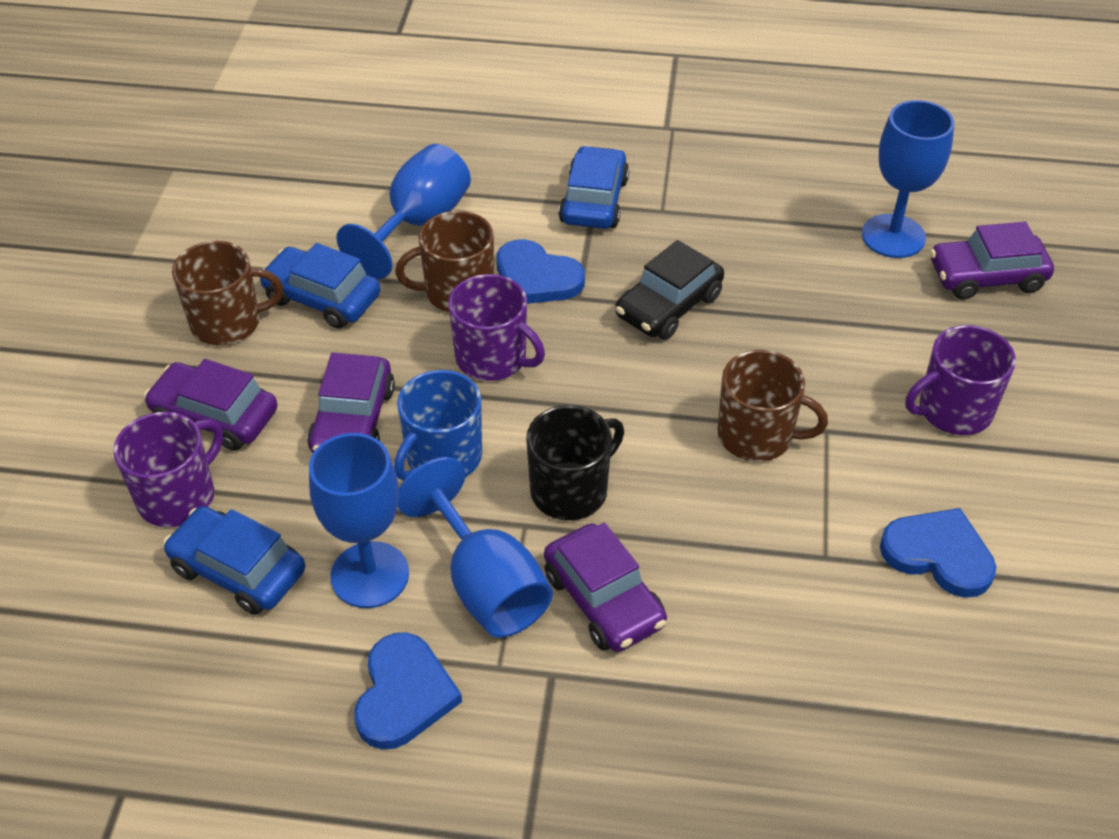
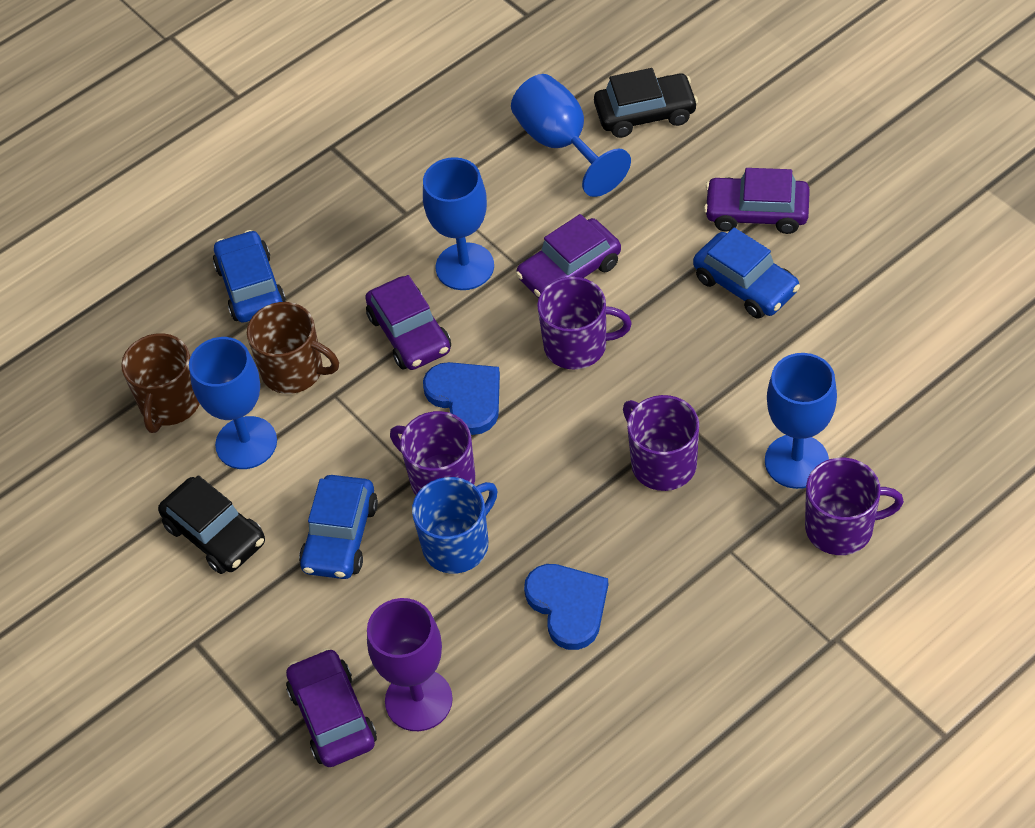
black car: [615,240,724,340] = 1 -> [158,475,265,574] [594,68,698,138] = 2
black mug: [526,405,624,521] = 1 -> none = 0
blue heart: [354,632,462,749] [497,239,585,304] [880,508,996,598] = 3 -> [423,362,500,435] [524,564,608,650] = 2
brown mug: [172,241,283,345] [395,211,494,312] [718,350,828,461] = 3 -> [121,333,200,433] [247,302,339,394] = 2
purple goblet: none = 0 -> [367,598,453,731] = 1
purple mug: [113,412,223,527] [448,274,545,381] [905,325,1016,435] = 3 -> [390,411,475,495] [537,277,632,370] [623,395,699,491] [805,458,904,555] = 4

